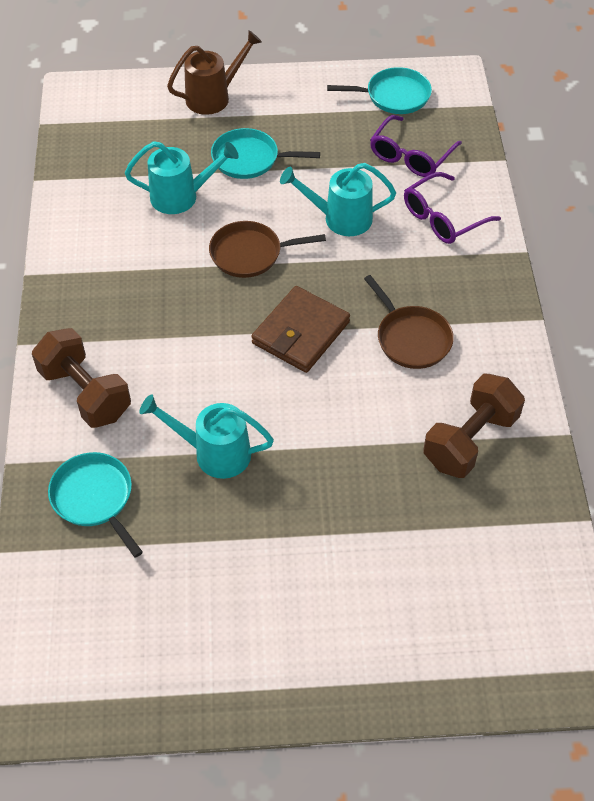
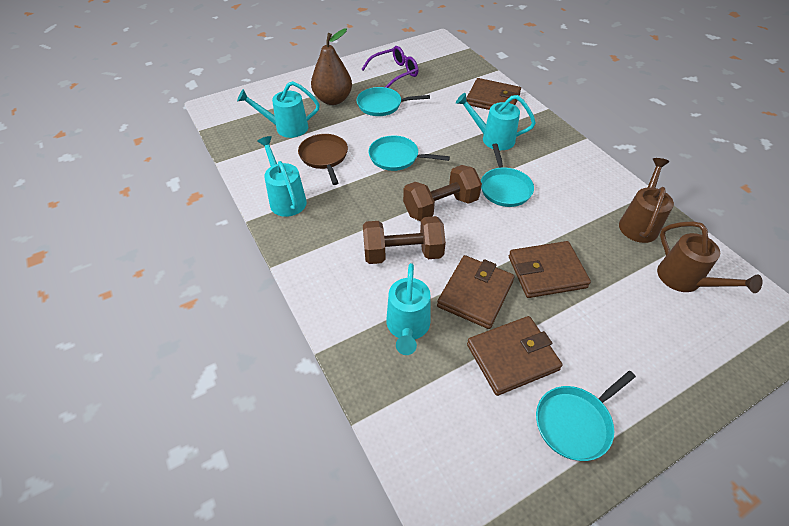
brown pan: [209,221,326,278] [364,275,454,369] = 2 -> [298,134,348,185] = 1
brown pear: none = 0 -> [311,28,352,105] = 1
brown wallet: [251,286,350,373] = 1 -> [437,255,515,329] [466,78,521,110] [467,316,563,396] [509,241,591,298] = 4
brown watering can: [167,30,262,115] = 1 -> [619,158,674,243] [657,221,763,293] = 2
purple glasses: [370,115,462,177] [404,172,501,244] = 2 -> [361,46,419,88] = 1
turquoise pan: [48,452,143,558] [211,128,320,179] [327,67,432,114] = 3 -> [357,87,430,116] [369,135,450,171] [481,144,534,207] [536,371,636,461] = 4
turquoise watering can: [125,141,239,214] [139,394,274,479] [280,163,396,236] = 3 -> [237,81,320,138] [257,136,307,217] [386,263,431,355] [456,93,536,150] = 4

